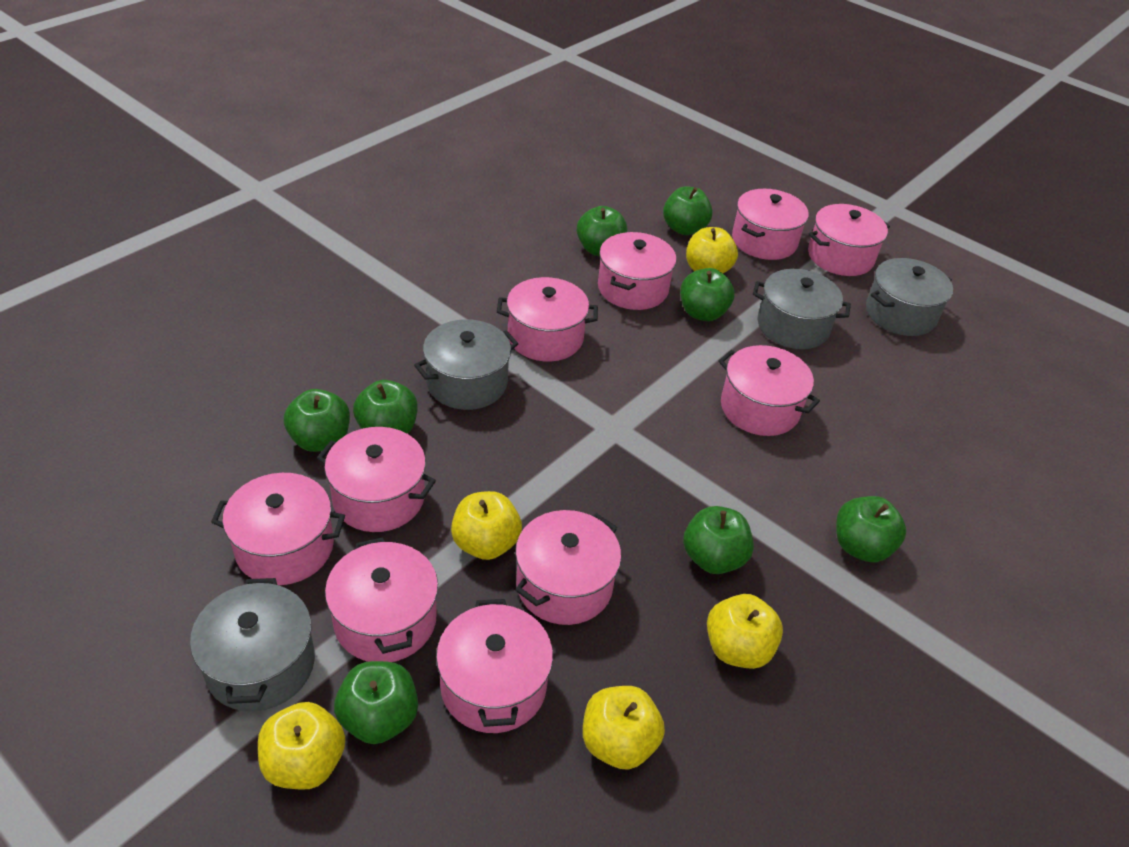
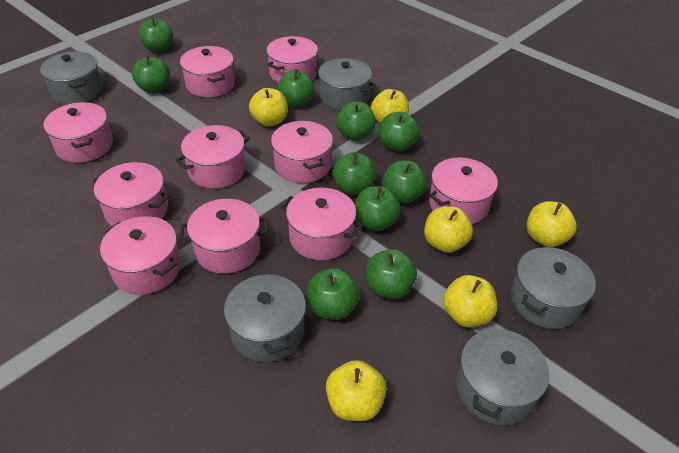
green apple: [284,389,350,452] [334,661,418,744] [353,380,418,434] [577,206,627,256] [663,186,713,235] [680,268,735,321] [683,506,754,574] [836,496,906,562] = 8 -> [132,56,170,93] [138,17,173,53] [277,69,315,107] [307,268,360,320] [332,152,376,195] [336,101,376,141] [355,186,400,231] [366,249,417,299] [379,112,420,152] [382,161,427,204] = 10
grey pot: [190,578,315,712] [414,319,518,410] [753,269,851,349] [866,258,953,336] = 4 -> [40,52,103,104] [224,272,306,362] [315,58,376,111] [456,327,549,425] [510,247,596,329] = 5
yellow apple: [258,702,345,790] [451,491,522,560] [583,686,665,770] [686,227,738,273] [707,594,783,669] = 5 -> [249,88,288,127] [326,360,387,421] [371,89,409,124] [424,206,473,253] [443,275,497,327] [527,201,577,247] = 6

